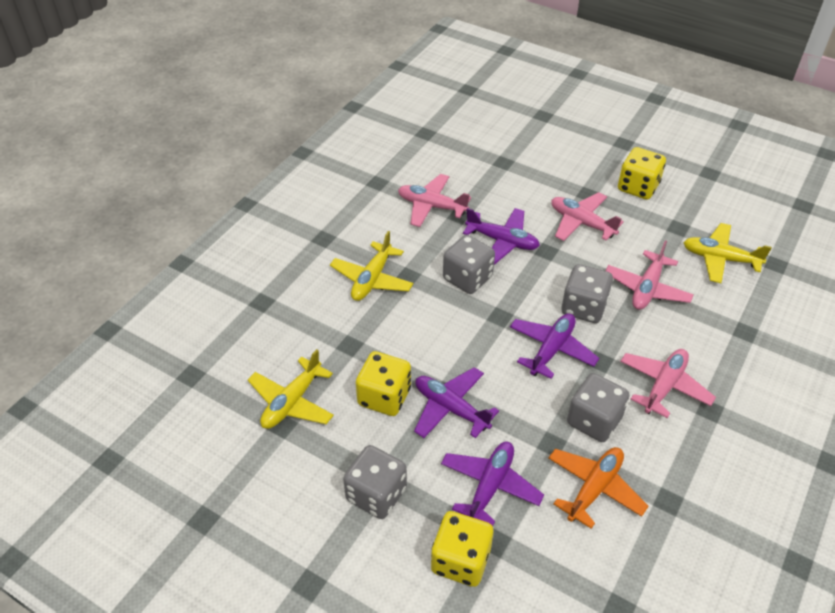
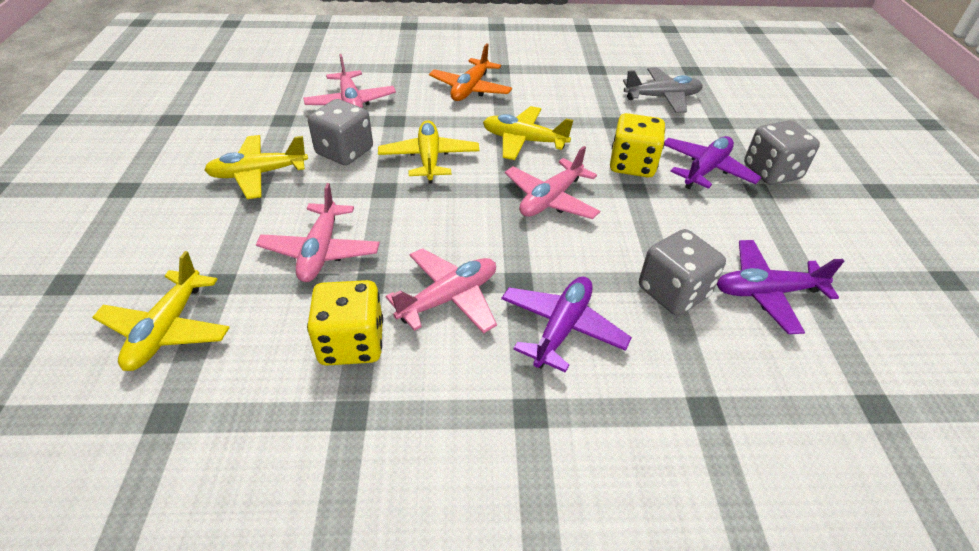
grey dice: [343,445,407,519] [443,235,495,294] [561,264,613,323] [567,373,630,442] = 4 -> [308,99,373,165] [639,229,726,315] [744,120,820,185] = 3
grey plane: none = 0 -> [623,67,703,113] = 1
purple plane: [414,367,499,438] [441,442,544,526] [463,208,540,265] [510,313,599,379] = 4 -> [501,277,632,373] [664,136,761,189] [717,240,844,334] = 3
yellow dice: [356,351,411,416] [431,511,493,587] [618,147,666,200] = 3 -> [307,280,383,366] [610,113,665,177] = 2
yellow plane: [248,349,334,429] [330,231,413,301] [683,223,772,283] = 3 -> [92,251,230,371] [204,135,308,199] [378,120,480,184] [483,106,573,160] = 4

